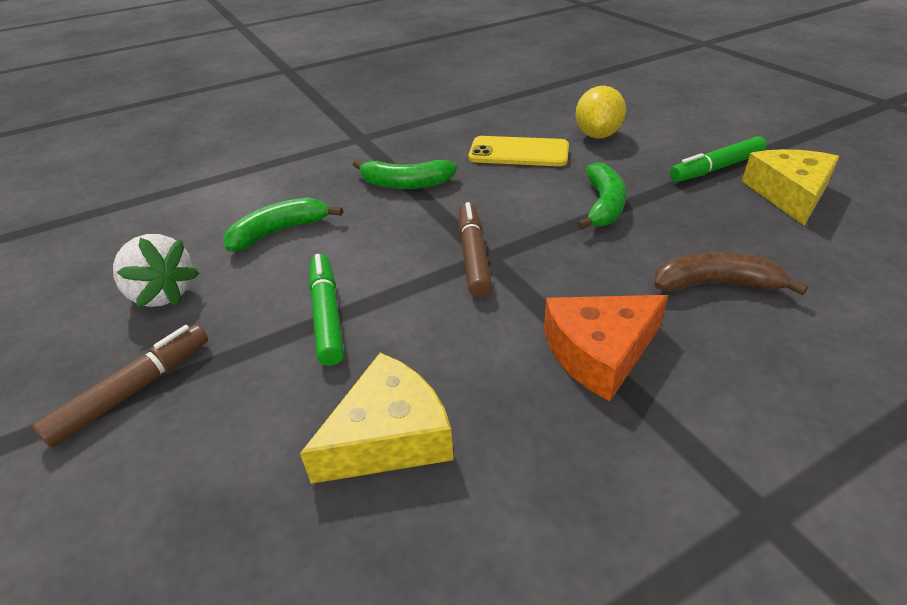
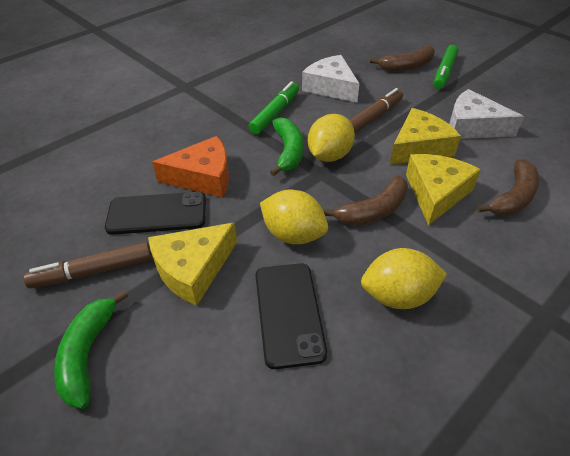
black phone: none = 0 -> [105,192,206,235] [255,263,327,369] = 2
brown banana: [654,252,808,295] = 1 -> [323,176,408,225] [370,46,435,71] [477,159,539,216] = 3
green banana: [223,198,343,252] [353,160,457,189] [577,162,626,230] = 3 -> [54,290,128,409] [270,117,304,176] = 2
white cheese: none = 0 -> [302,55,359,103] [449,89,524,139] = 2
white strawberry: [113,234,199,307] = 1 -> none = 0
yellow cheese: [300,353,454,484] [742,149,839,226] = 2 -> [148,222,237,306] [390,108,461,164] [406,154,481,226] = 3
yellow lemon: [575,86,626,138] = 1 -> [260,190,328,244] [308,114,355,162] [361,248,447,309] = 3
yellow phone: [468,136,569,166] = 1 -> none = 0

